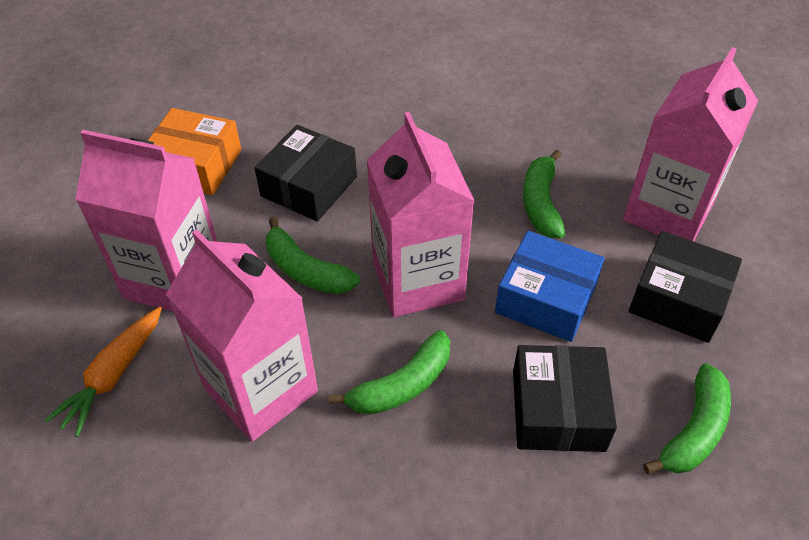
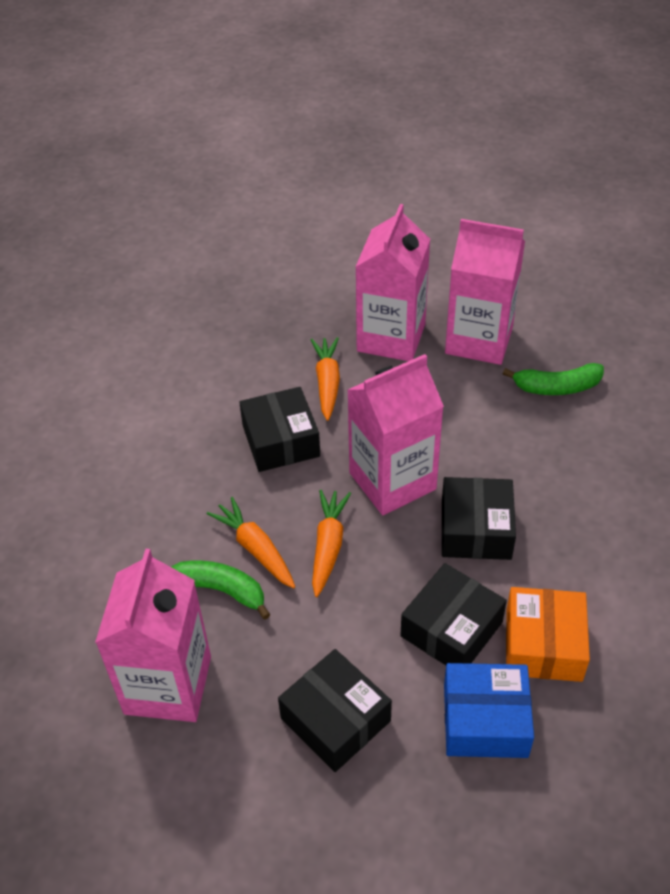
black box: [255,125,357,222] [513,345,617,452] [629,231,742,343] = 3 -> [239,387,320,472] [278,649,392,772] [401,563,507,665] [442,477,516,560] = 4
green banana: [266,217,360,294] [329,330,450,415] [523,150,565,238] [643,363,731,474] = 4 -> [171,561,271,620] [503,363,604,395] = 2
orange carrot: [44,307,162,437] = 1 -> [207,497,295,589] [311,337,340,421] [312,490,351,597] = 3

